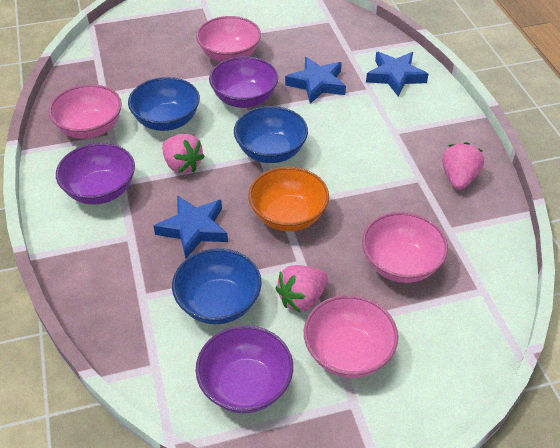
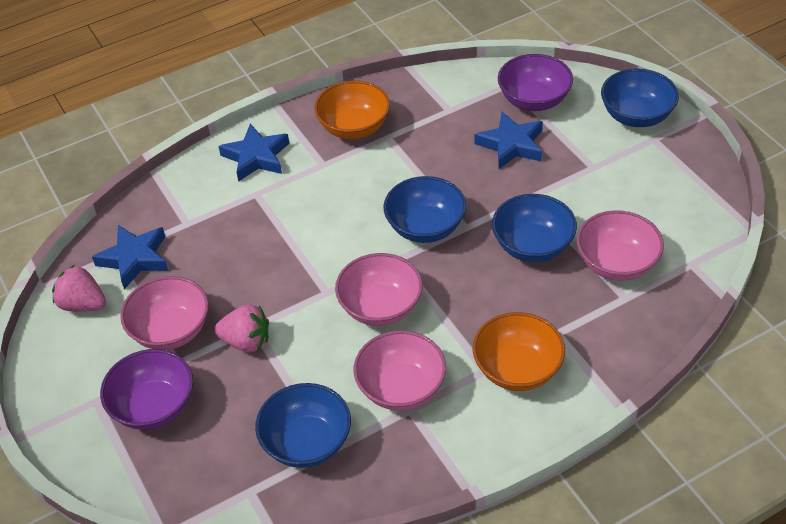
blue bowl: [128,77,200,131] [172,248,262,324] [234,106,308,163] = 3 -> [255,383,351,468] [383,176,466,243] [492,194,577,262] [601,69,679,127] = 4
orange bowl: [248,167,329,231] = 1 -> [314,81,390,139] [473,312,565,391] = 2
pink strawberry: [162,134,205,174] [275,265,328,313] [442,142,484,190] = 3 -> [52,265,106,312] [214,304,269,352] = 2
purple bowl: [56,143,135,204] [196,326,293,413] [209,56,278,108] = 3 -> [100,349,193,430] [498,54,573,111] = 2

